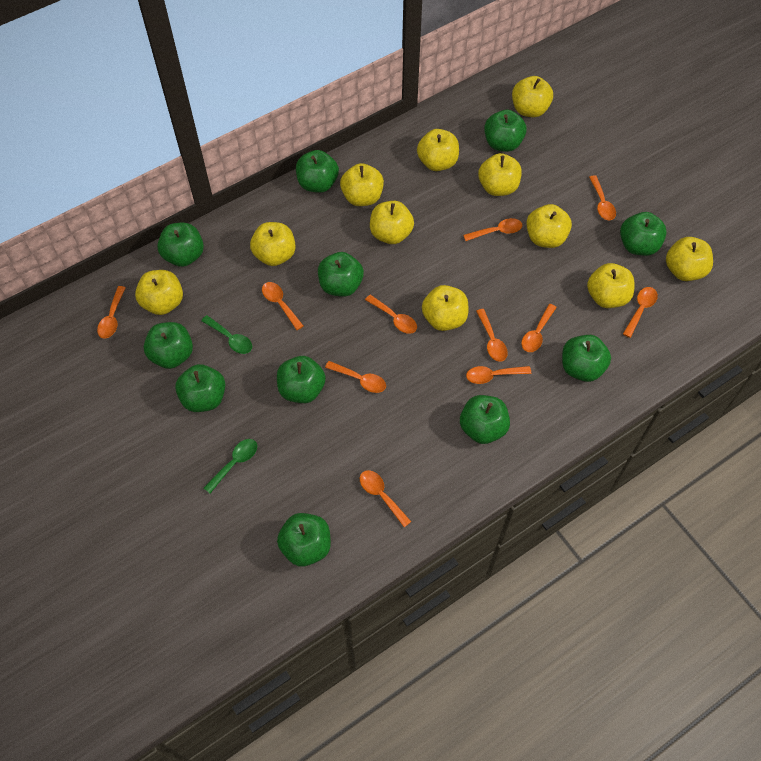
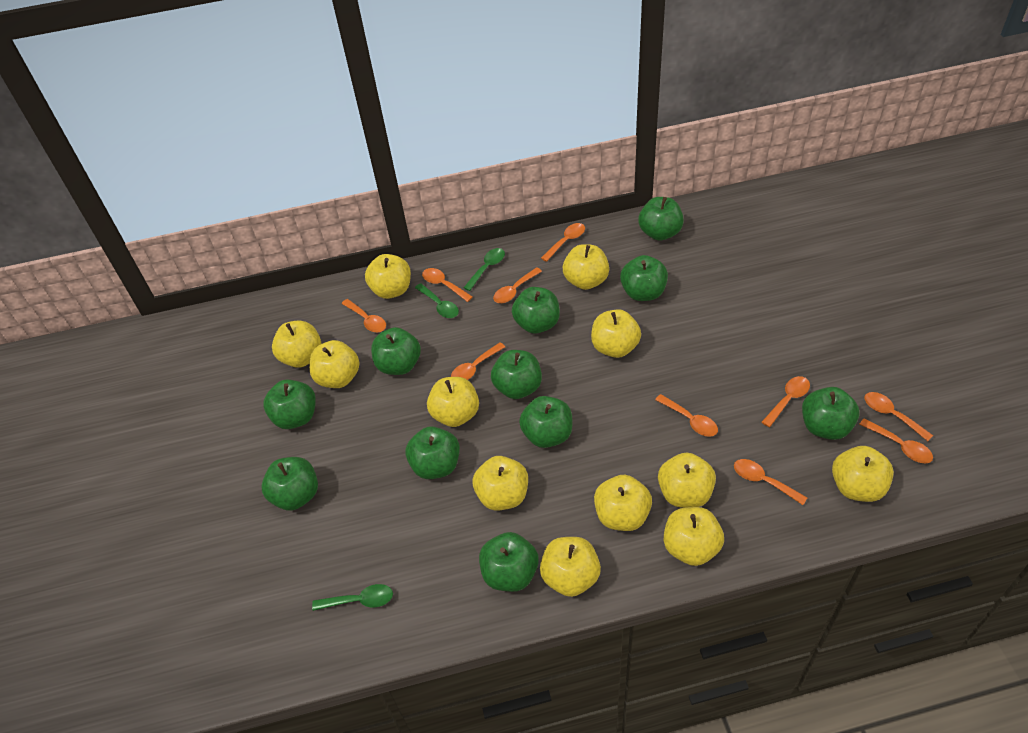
green spoon: [201,315,252,354] [204,439,257,493] = 2 -> [312,584,393,611] [415,283,459,318] [463,248,505,291] = 3
orange spoon: [97,286,126,339] [262,282,303,330] [325,361,386,393] [360,470,411,527] [365,295,417,334] [463,218,523,241] [466,366,531,384] [476,309,508,362] [521,304,557,352] [589,175,616,220] [623,287,658,338] = 11 -> [341,299,386,332] [422,268,473,302] [451,342,505,380] [493,267,542,303] [541,223,585,262] [655,394,718,437] [734,459,807,505] [762,376,810,427] [859,418,933,463] [864,392,933,441] = 10
yellow apple: [135,270,183,315] [250,222,296,266] [340,163,384,206] [370,201,414,244] [417,129,459,171] [422,285,468,331] [478,153,522,196] [512,76,553,117] [526,204,572,248] [587,263,634,308] [666,237,713,281] = 11 -> [272,320,322,368] [309,340,360,388] [365,254,411,299] [427,377,479,427] [473,456,528,511] [540,537,601,597] [563,244,609,290] [591,309,641,358] [594,475,652,531] [658,453,716,508] [664,507,724,566] [832,446,894,502] = 12

